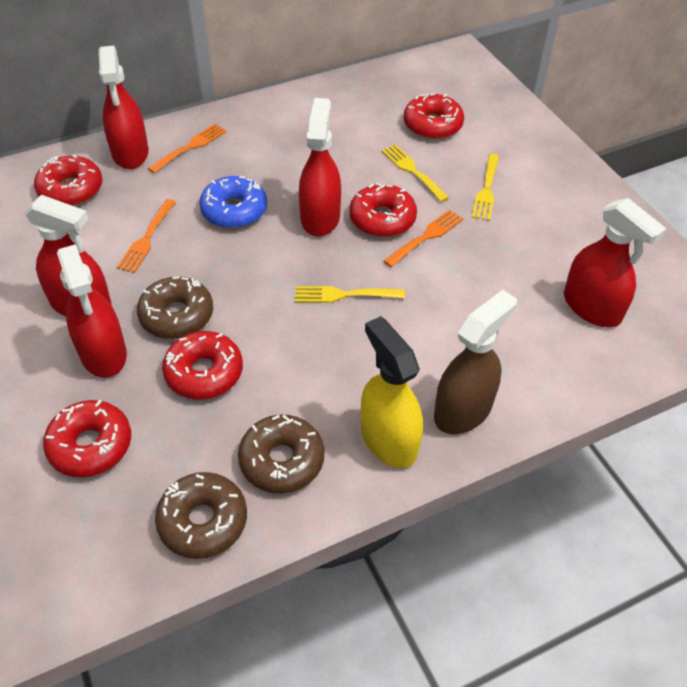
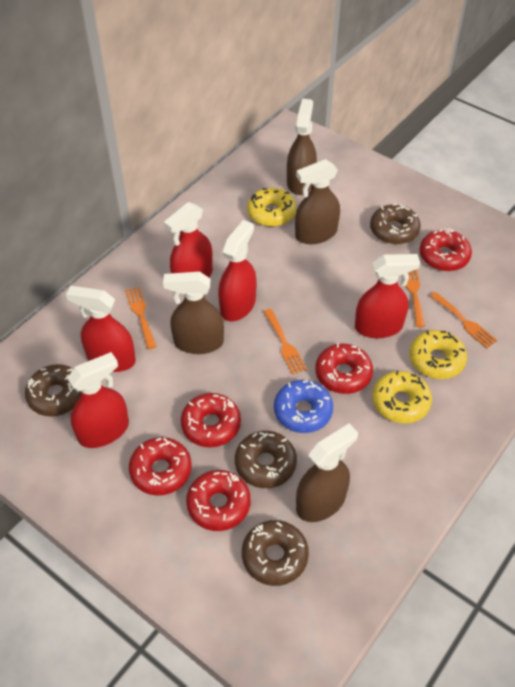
brown donut: [137,276,213,339] [155,472,247,559] [238,415,324,493] = 3 -> [25,364,81,416] [235,431,297,488] [242,520,309,586] [370,204,421,244] = 4
brown spray bottle: [434,290,517,434] = 1 -> [163,272,224,354] [287,98,317,195] [295,159,340,244] [296,424,358,522] = 4
orange fork: [117,199,176,273] [148,124,227,174] [384,210,463,267] = 3 -> [125,287,157,349] [263,309,307,375] [405,269,425,327] [430,292,497,348] = 4
yellow donut: none = 0 -> [247,188,296,227] [372,370,432,424] [409,330,467,379] = 3
yellow fork: [295,286,405,303] [382,144,449,202] [471,154,499,221] = 3 -> none = 0
yellow spray bottle: [361,316,423,468] = 1 -> none = 0

